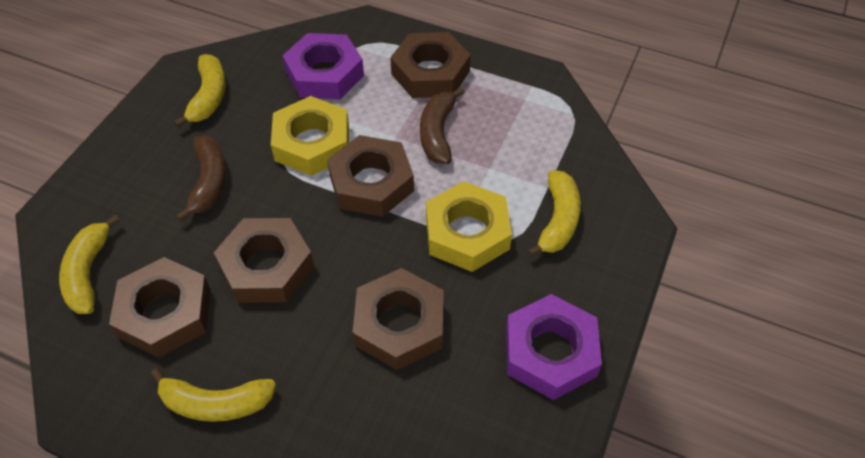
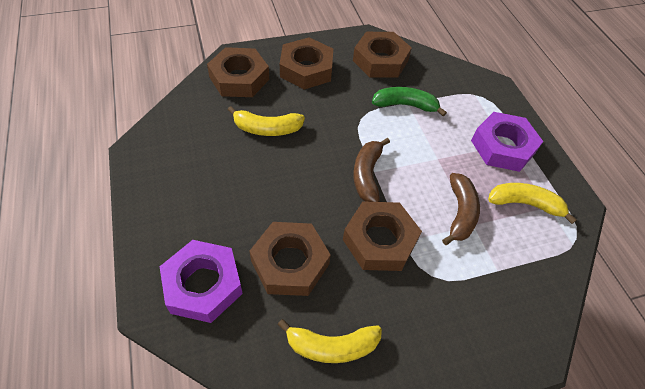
green banana: none = 0 -> [372,87,447,116] = 1
yellow banana: [59,215,120,314] [150,368,276,422] [174,54,226,128] [527,170,581,257] = 4 -> [228,106,305,136] [278,319,382,363] [488,183,577,224] = 3
yellow nut: [271,96,349,176] [426,181,512,272] = 2 -> none = 0

